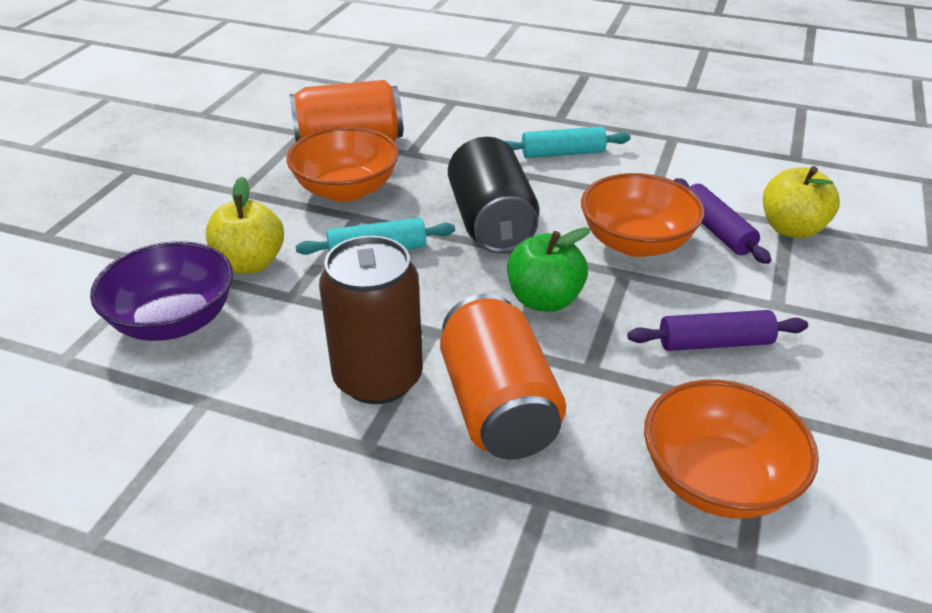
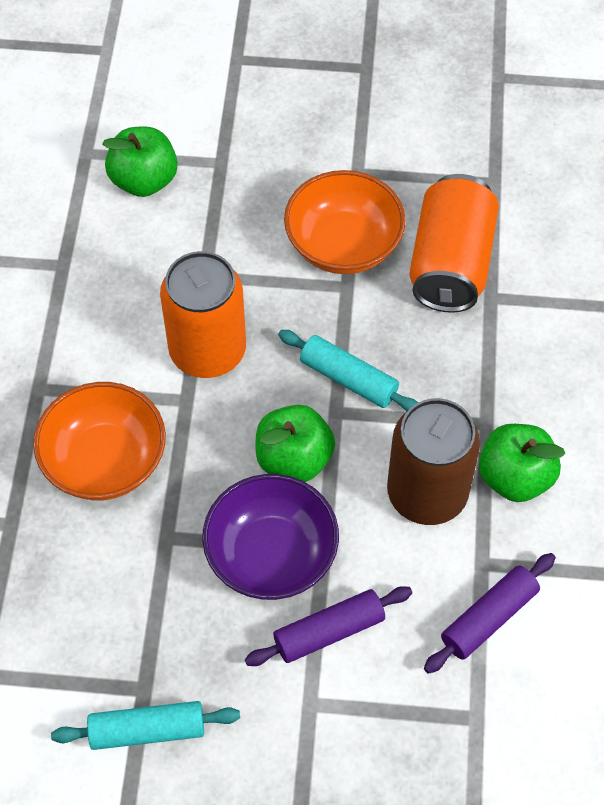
black can: [448,137,539,253] = 1 -> none = 0
green apple: [507,227,591,312] = 1 -> [102,126,178,197] [255,405,335,482] [479,424,566,502] = 3
orange bowl: [286,127,399,202] [581,173,705,257] [644,380,819,519] = 3 -> [33,382,166,500] [284,170,406,274] = 2
yellow apple: [206,177,284,274] [763,166,840,238] = 2 -> none = 0

